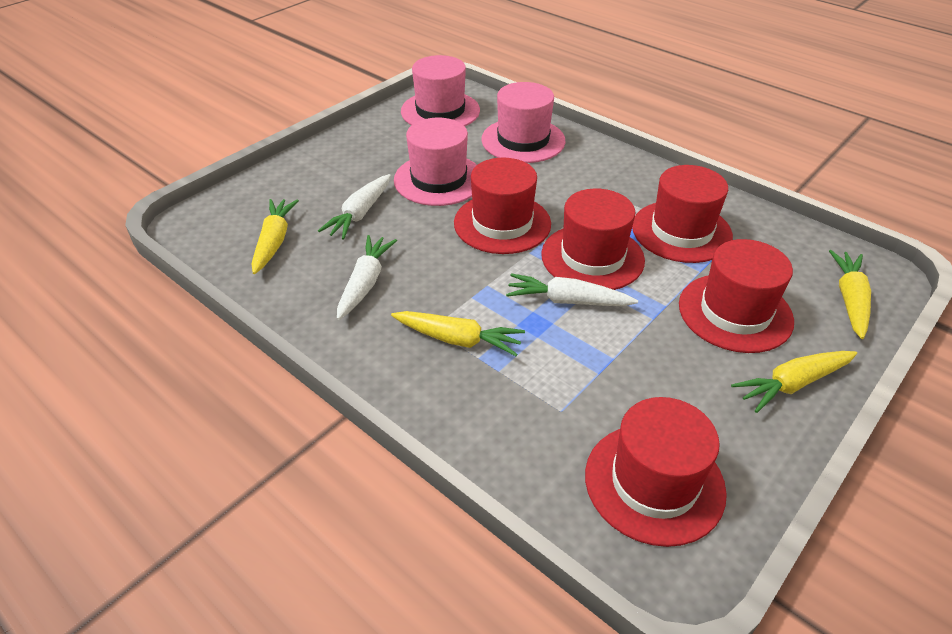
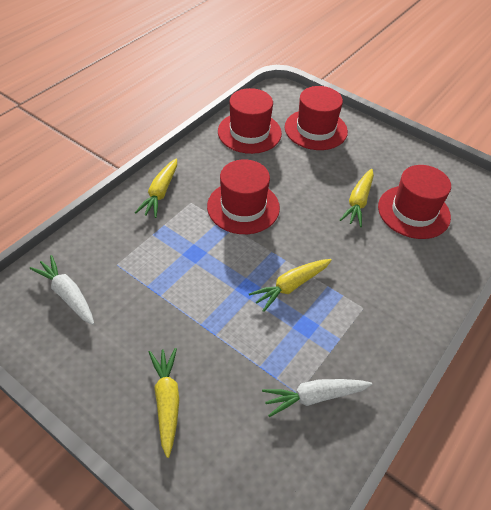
pink hat: [394,118,477,206] [401,55,480,126] [481,82,566,163] = 3 -> none = 0
red hat: [454,158,551,254] [541,189,645,290] [585,397,727,547] [632,165,733,263] [679,239,794,353] = 5 -> [207,159,280,234] [218,88,282,154] [285,86,348,150] [378,165,451,239] = 4
white carrot: [318,174,391,240] [337,235,397,320] [506,274,638,306] = 3 -> [30,255,94,325] [262,379,372,417] = 2

